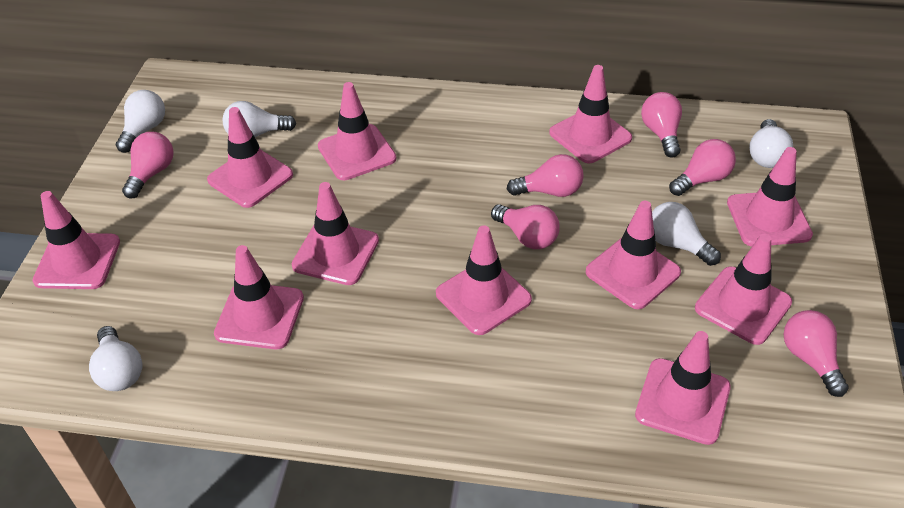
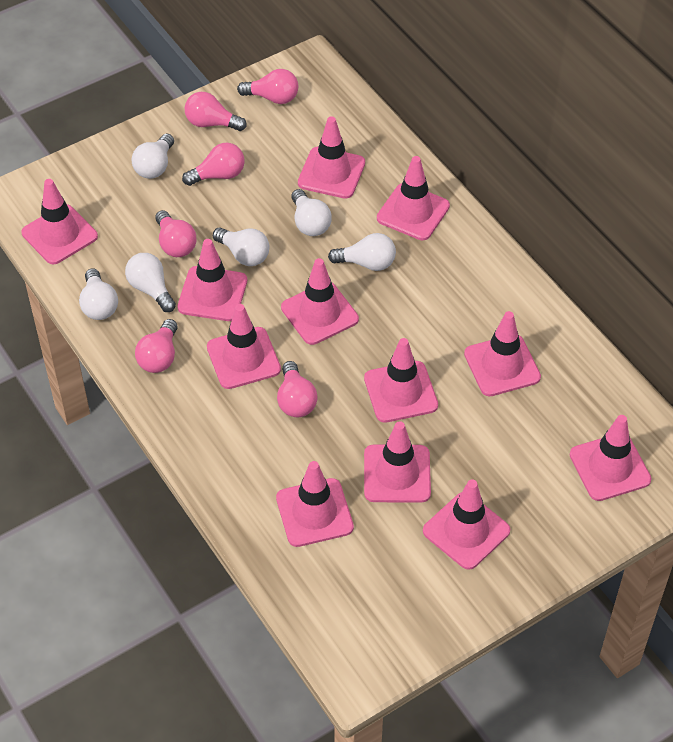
pink traffic cone: [32,191,120,289] [207,107,293,208] [214,245,304,349] [292,182,379,285] [318,82,396,180] [436,225,532,335] [549,65,632,163] [586,201,681,309] [635,331,731,445] [695,234,792,345] [727,147,813,247] = 11 -> [21,179,98,264] [178,239,247,321] [207,304,281,389] [276,461,354,547] [281,258,359,345] [298,116,365,199] [364,338,438,423] [364,421,431,503] [377,156,450,240] [423,480,510,570] [464,311,541,396] [570,415,651,501] = 12
white light bulb: [89,326,142,391] [116,90,165,153] [222,101,296,137] [652,202,721,266] [749,119,793,168] = 5 -> [79,268,118,320] [125,253,176,312] [131,134,174,179] [213,227,269,266] [291,189,332,236] [328,233,396,271] = 6

